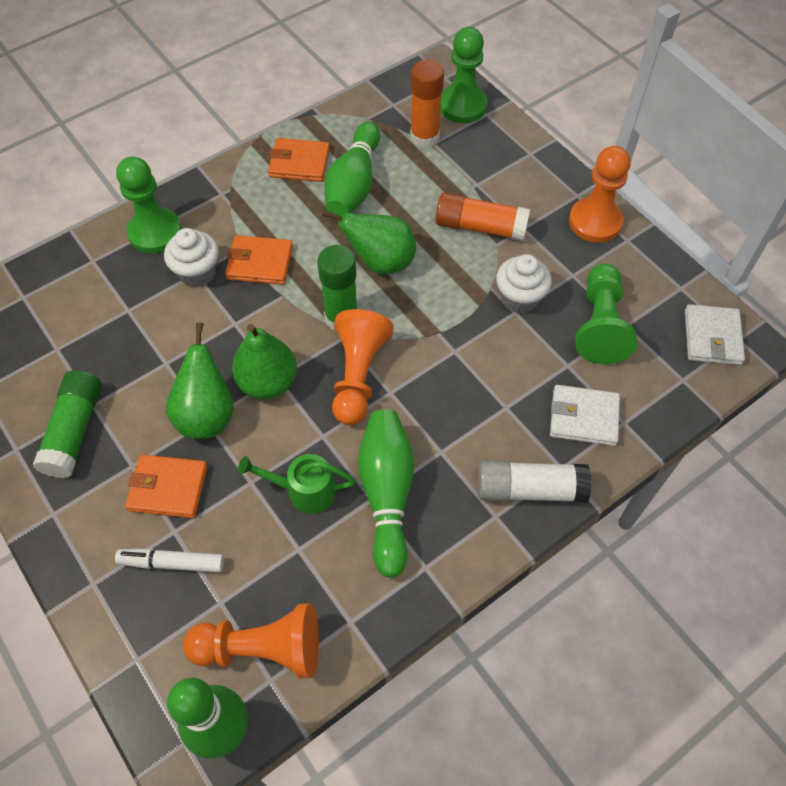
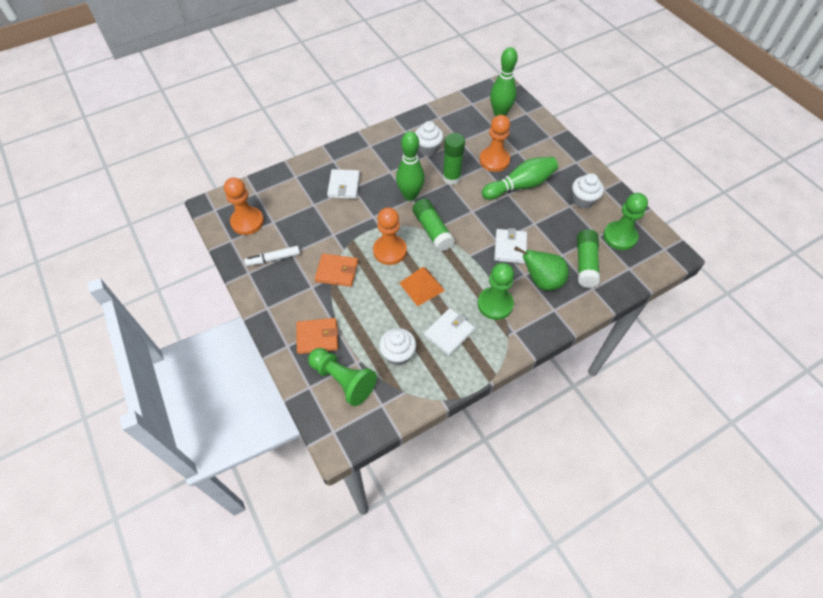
green glue stick: [33,370,102,478] [317,245,358,330] = 2 -> [412,199,455,251] [443,133,465,185] [577,229,600,288] = 3
green pear: [166,322,234,439] [232,324,297,399] [322,210,416,274] = 3 -> [514,247,569,291] = 1
green watering can: [238,454,356,514] = 1 -> none = 0
orange glue stick: [410,60,444,148] [435,192,530,241] = 2 -> none = 0
orange pyramid: none = 0 -> [399,267,445,306] = 1
orange wallet: [125,455,207,518] [225,235,293,285] [268,138,330,182] = 3 -> [296,318,338,354] [315,254,358,287] = 2
white cupcake: [164,228,219,287] [496,254,552,314] = 2 -> [379,328,416,366] [415,121,444,156] [572,173,604,209] = 3
white glue stick: [478,460,592,503] = 1 -> none = 0
white wallet: [550,385,620,446] [685,304,745,365] = 2 -> [327,169,360,199] [424,308,475,356] [494,228,527,264] = 3

